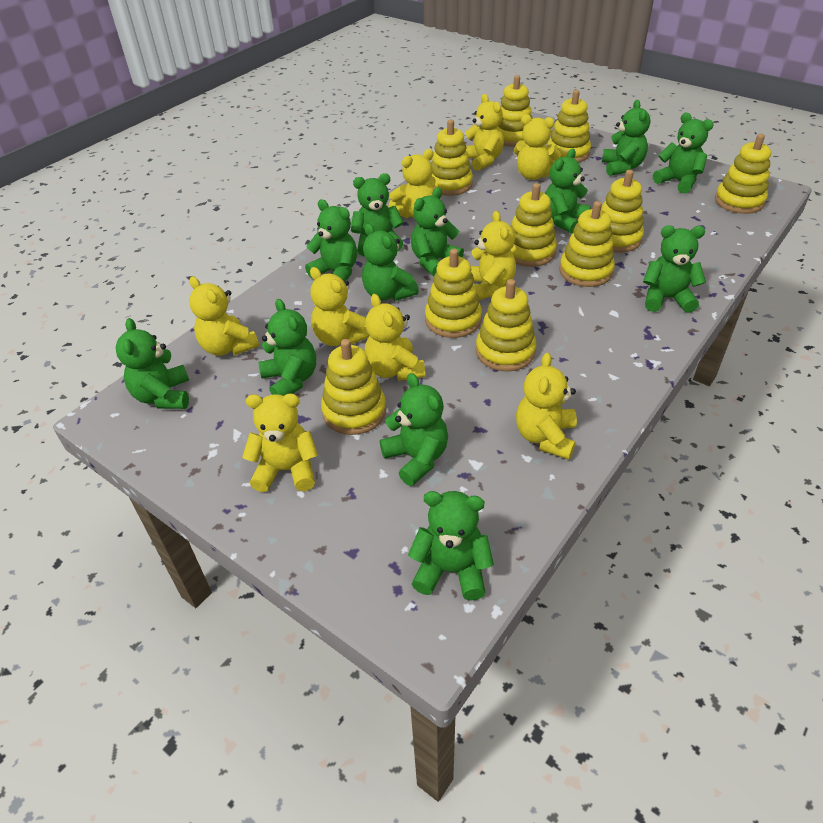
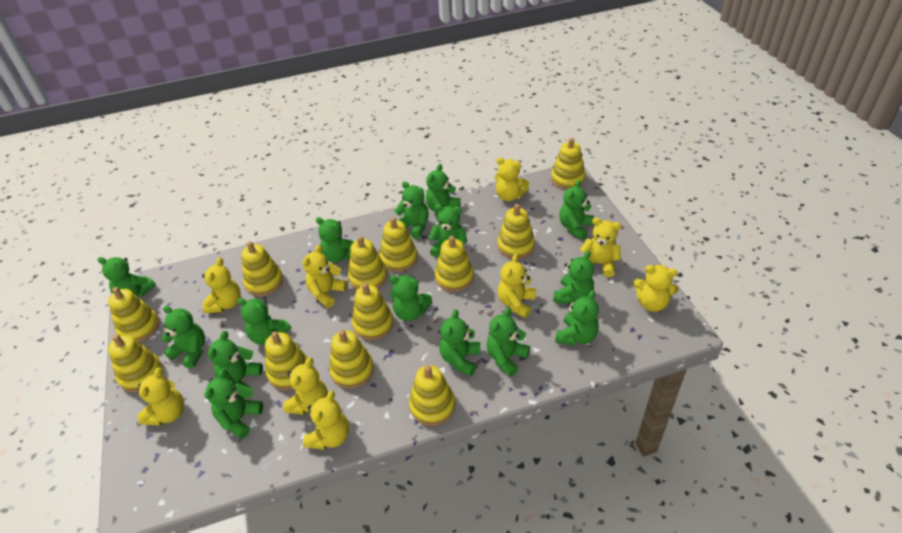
green teddy bear: [116,318,189,409] [258,299,316,396] [305,199,357,281] [351,173,404,256] [362,223,419,301] [380,373,448,486] [408,491,494,601] [411,187,464,276] [545,148,591,234] [602,100,650,176] [643,225,706,313] [653,113,714,194] = 12 -> [98,257,156,297] [162,306,205,369] [204,369,263,439] [208,331,263,398] [237,298,291,345] [316,217,355,263] [389,275,432,321] [394,181,429,239] [426,164,460,215] [428,204,467,258] [439,309,481,376] [486,308,530,377] [553,251,594,304] [555,290,599,346] [559,180,594,240] = 15
yellow stacking toy: [321,339,386,435] [425,248,482,338] [431,120,473,196] [476,279,536,372] [499,75,533,147] [510,183,557,267] [547,90,591,163] [559,201,615,287] [601,170,644,253] [715,134,771,214] = 10 -> [108,287,160,342] [108,334,163,392] [242,241,283,296] [265,332,308,390] [329,330,374,389] [348,236,387,290] [352,283,394,340] [380,217,418,272] [409,365,455,426] [435,236,474,292] [497,204,535,259] [551,138,585,190] = 12

